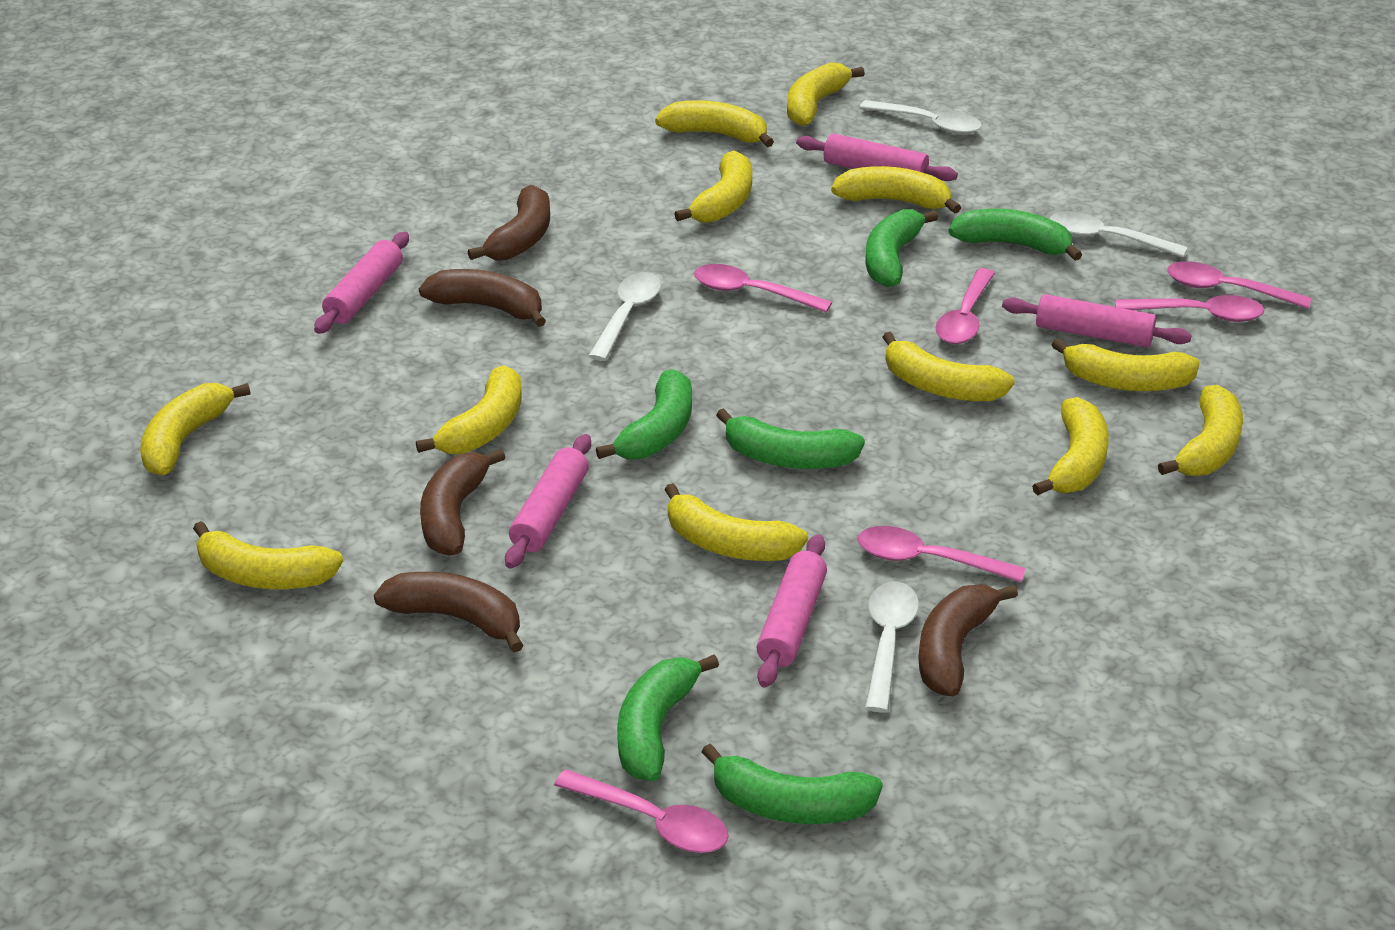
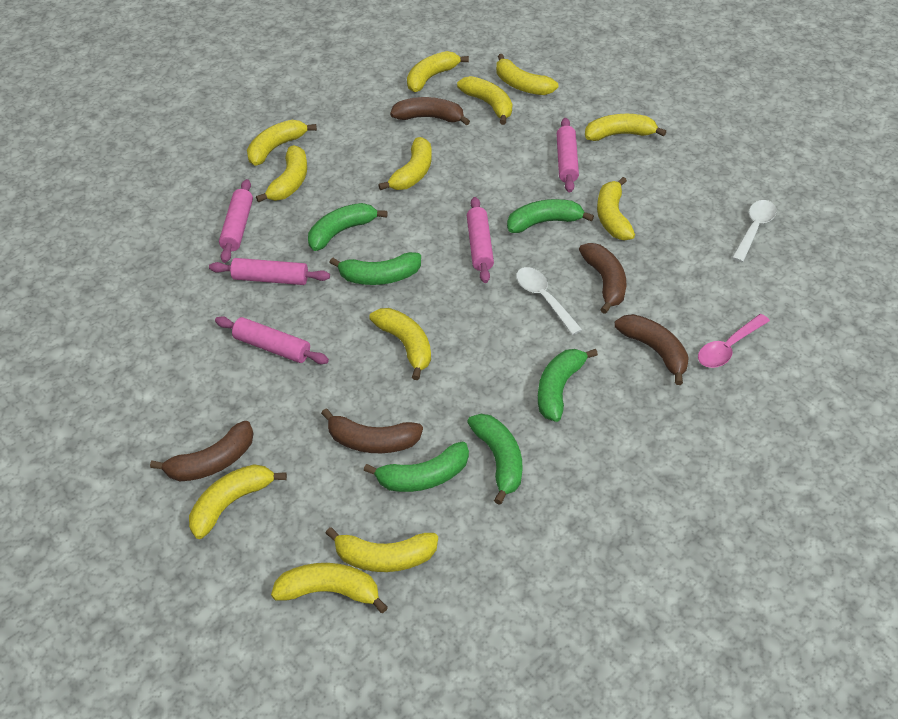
pink spoon: [554,769,729,853] [694,264,832,313] [858,526,1025,583] [935,268,995,344] [1116,295,1264,322] [1167,261,1312,309] = 6 -> [698,314,770,368] = 1
white spoon: [588,272,661,361] [860,100,982,135] [865,581,919,712] [1050,211,1187,257] = 4 -> [516,267,582,335] [732,200,776,262] = 2

